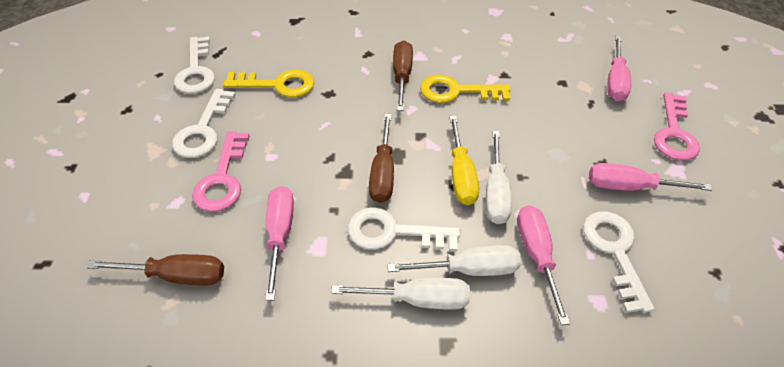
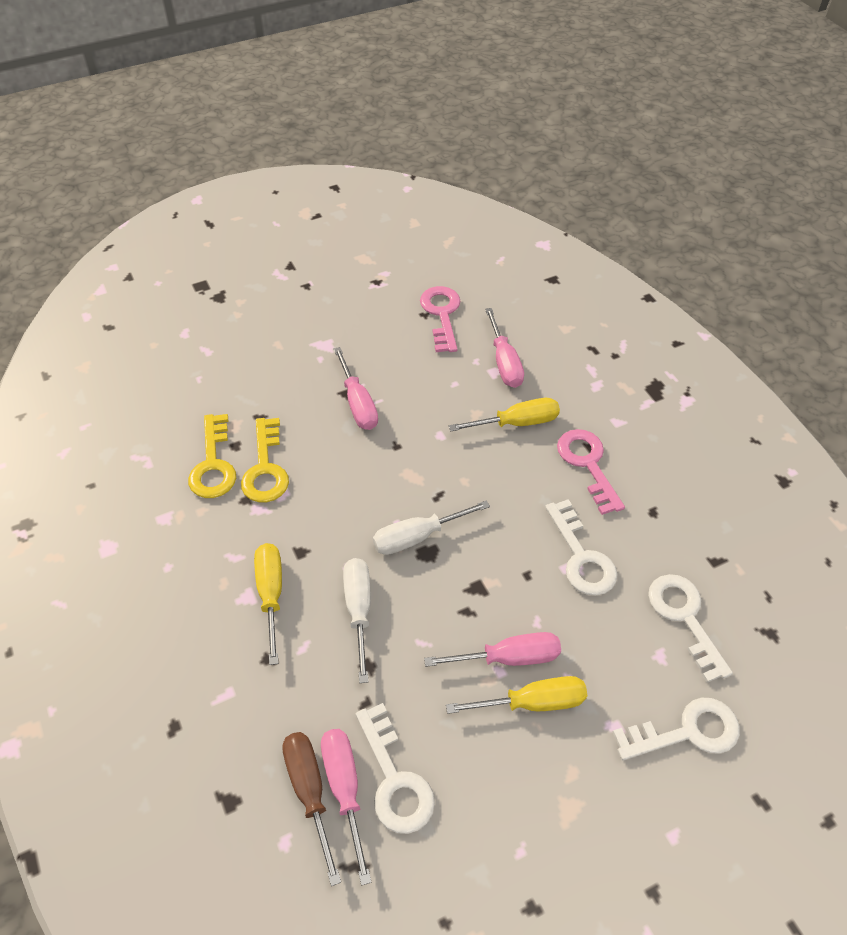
brown screwdriver: [87,254,224,285] [369,114,394,203] [393,41,413,111] = 3 -> [282,732,341,886] = 1
white screwdriver: [331,278,470,310] [388,245,521,276] [486,131,512,224] = 3 -> [343,558,371,683] [373,500,490,555] = 2
yellow screwdriver: [449,116,479,205] = 1 -> [254,543,282,665] [446,676,587,714] [449,398,560,431] = 3

